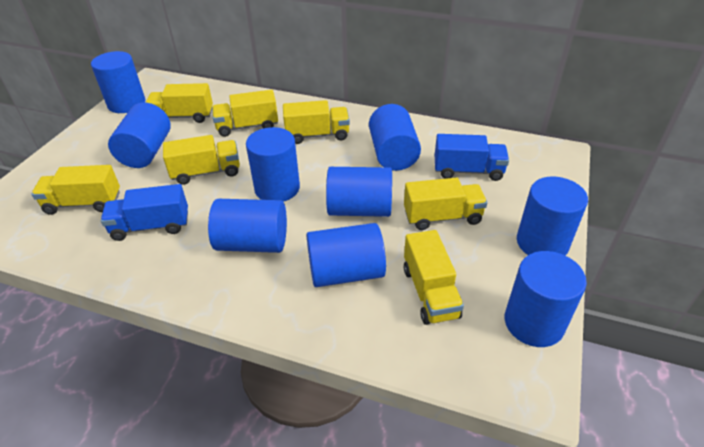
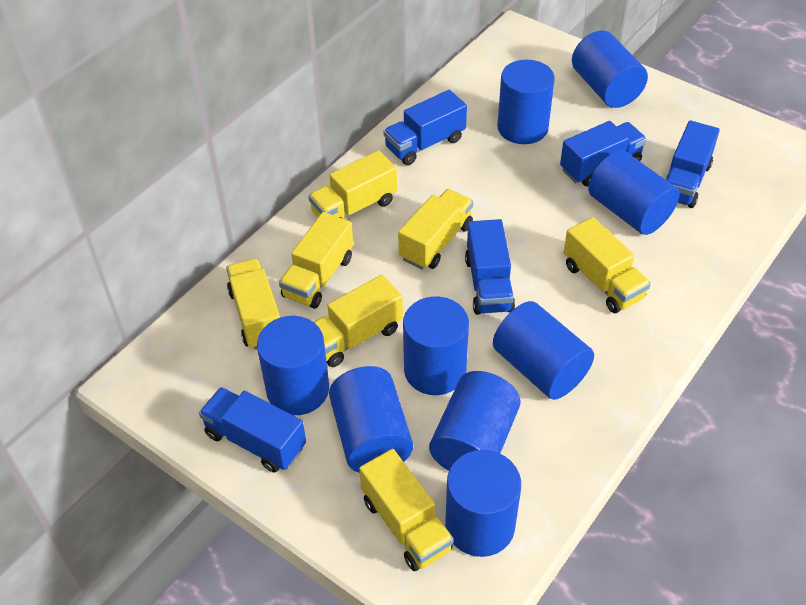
blue truck: [101,184,188,241] [435,134,509,181] = 2 -> [199,387,306,473] [384,90,467,165] [465,219,515,315] [560,121,647,187] [665,120,720,208] = 5

